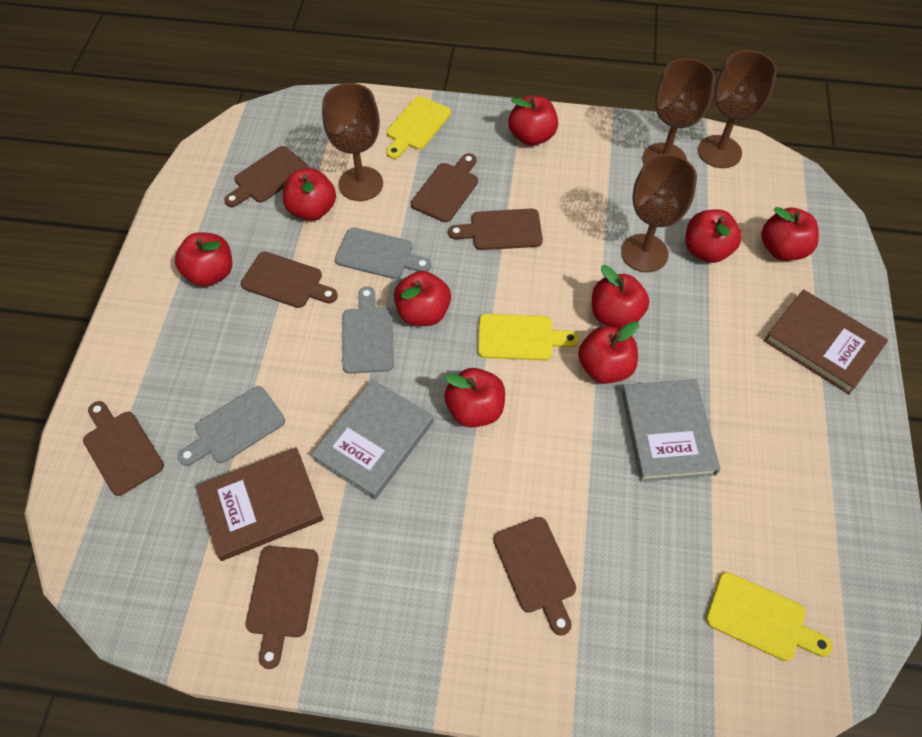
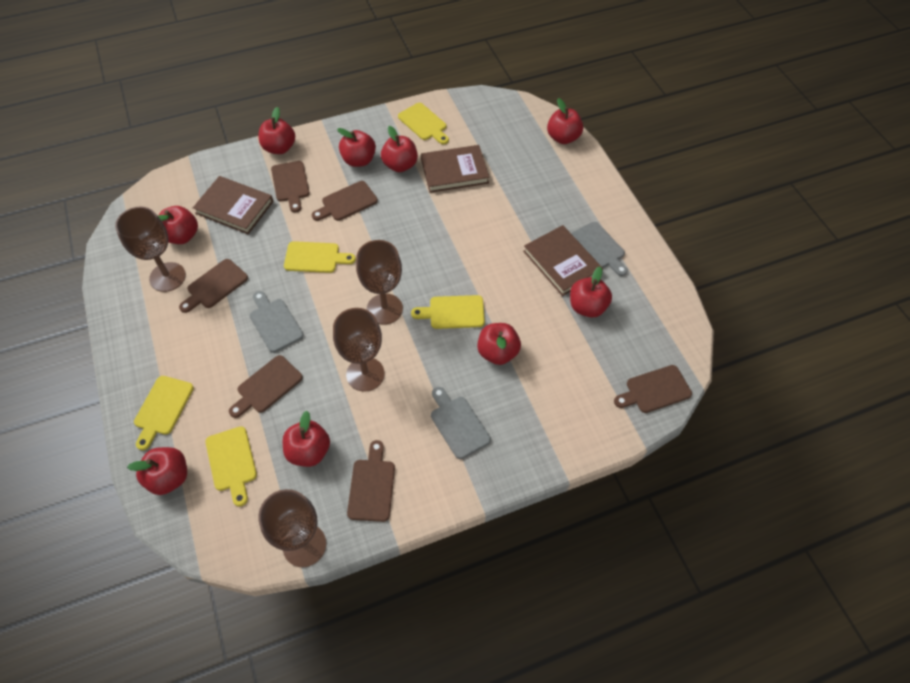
brown book: [196,447,324,561] [764,289,888,394] = 2 -> [193,176,274,234] [421,145,489,193] [523,225,603,296] = 3
brown cutting board: [83,401,164,496] [224,146,309,207] [241,252,338,308] [246,546,319,669] [411,153,478,222] [448,209,543,250] [493,517,576,636] = 7 -> [179,259,248,313] [229,355,303,418] [271,161,310,213] [312,181,378,221] [347,440,395,522] [614,365,692,413] = 6
grey book: [311,379,434,500] [622,379,720,482] = 2 -> none = 0
yellow cutting board: [386,96,451,159] [478,314,579,361] [706,572,833,661] = 3 -> [134,376,194,450] [205,426,257,507] [284,241,356,273] [398,103,449,144] [411,295,485,329] = 5

